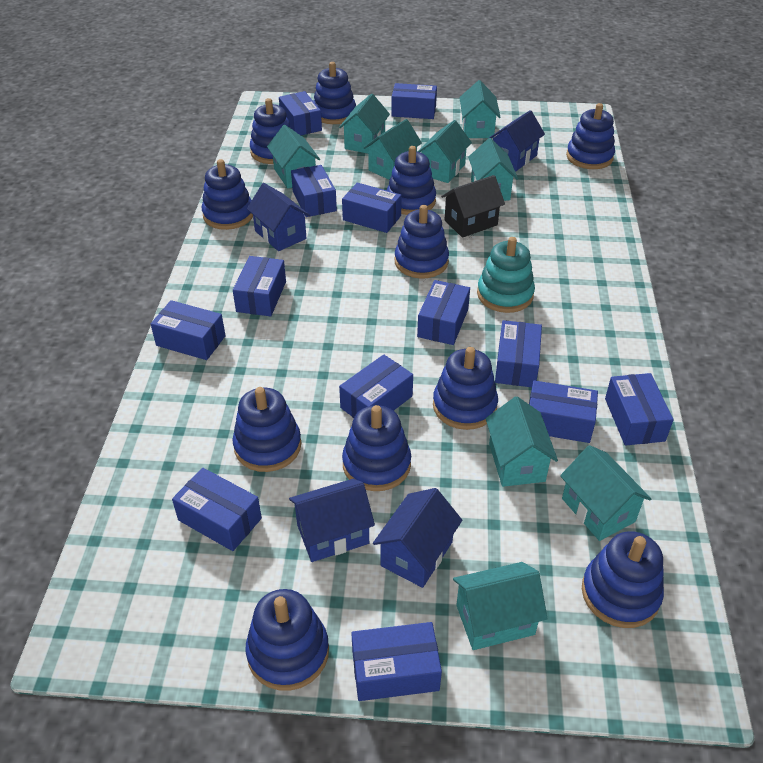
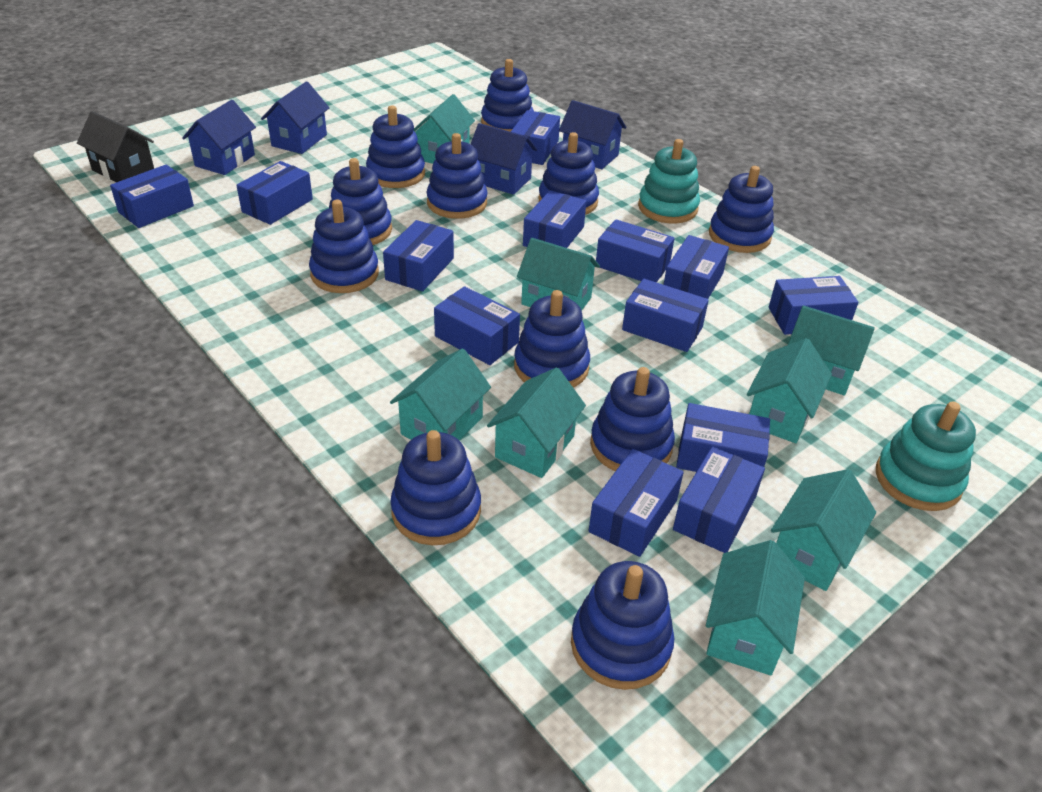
turquoise house: [267,125,320,188] [339,94,390,154] [364,119,422,180] [417,120,472,183] [453,562,548,650] [459,80,501,138] [468,138,518,201] [486,396,558,487] [560,445,651,541] = 9 -> [390,348,491,440] [413,94,475,164] [487,367,586,478] [517,238,600,311] [706,540,805,675] [747,338,832,443] [771,469,876,591] [788,306,875,396] = 8
turquoise stacking toy: [477,237,535,313] = 1 -> [638,139,700,223] [876,402,976,511] = 2

